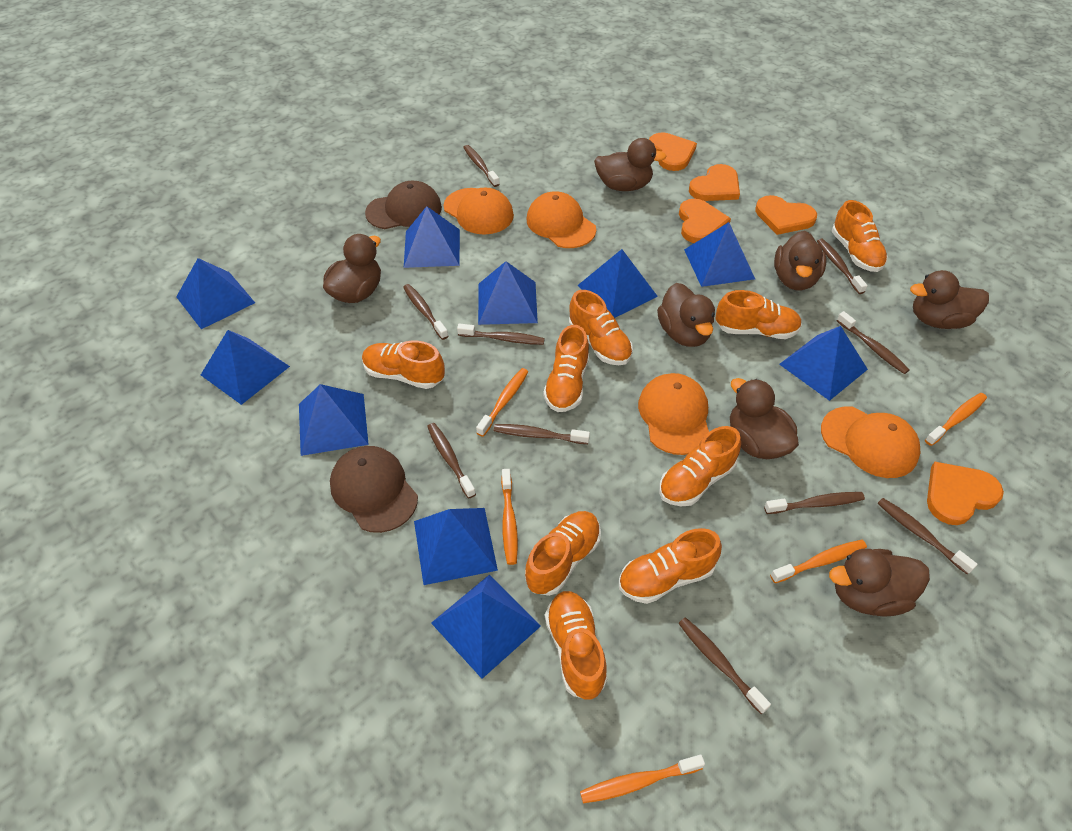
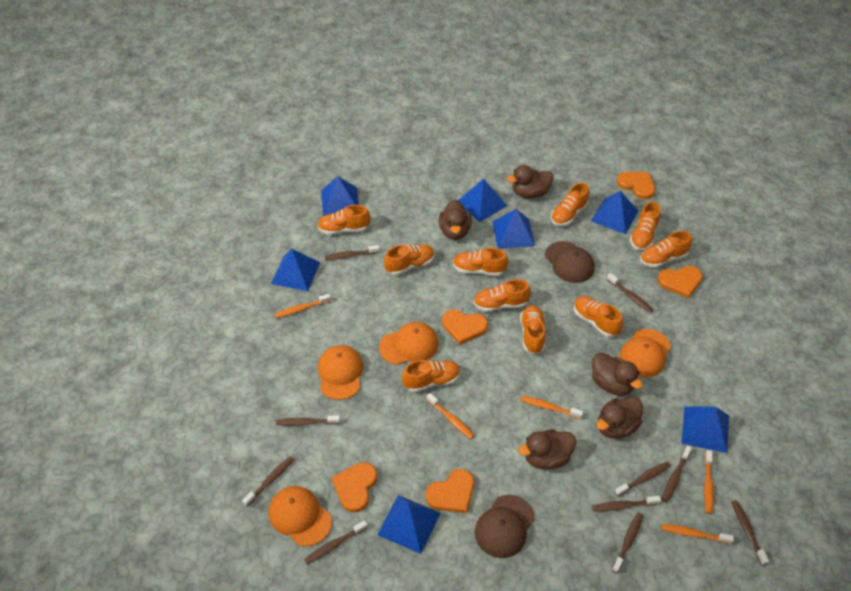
blue pyramid: [176,258,255,329] [201,330,290,405] [299,384,369,456] [404,206,460,268] [414,508,498,585] [431,574,541,679] [478,261,538,325] [578,249,658,318] [684,222,755,287] [779,326,868,401] = 10 -> [271,248,320,291] [321,176,359,216] [377,495,441,554] [458,179,507,222] [492,209,535,249] [591,191,638,234] [681,406,729,453] = 7
brown duck: [323,234,381,303] [594,138,667,191] [657,283,715,347] [730,378,799,459] [774,231,827,290] [829,549,930,617] [910,270,989,329] = 7 -> [439,200,472,240] [507,165,554,198] [518,429,576,469] [592,352,643,396] [596,396,643,439] = 5
orange shoe: [362,340,445,389] [525,511,601,596] [543,325,589,412] [545,591,608,700] [569,290,633,365] [619,528,722,604] [659,426,741,506] [715,290,802,339] [832,200,888,272] = 9 -> [317,205,370,235] [384,244,435,275] [402,360,461,392] [453,248,508,276] [473,279,531,312] [520,305,546,354] [551,183,589,226] [574,296,623,337] [630,202,661,251] [640,231,692,268] = 10

